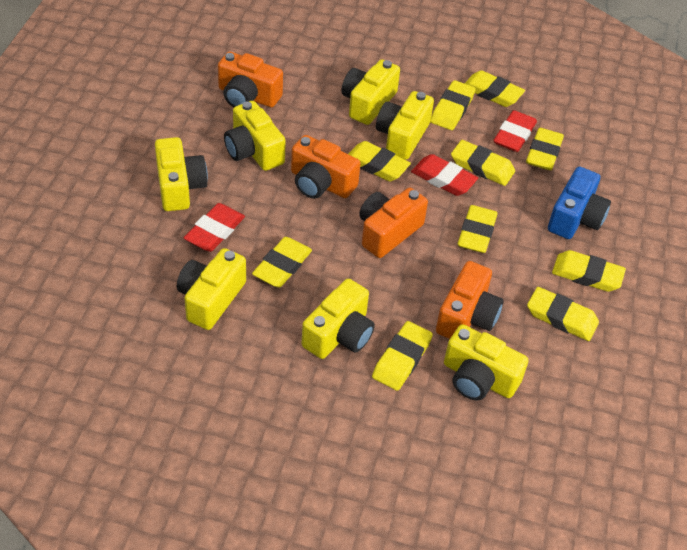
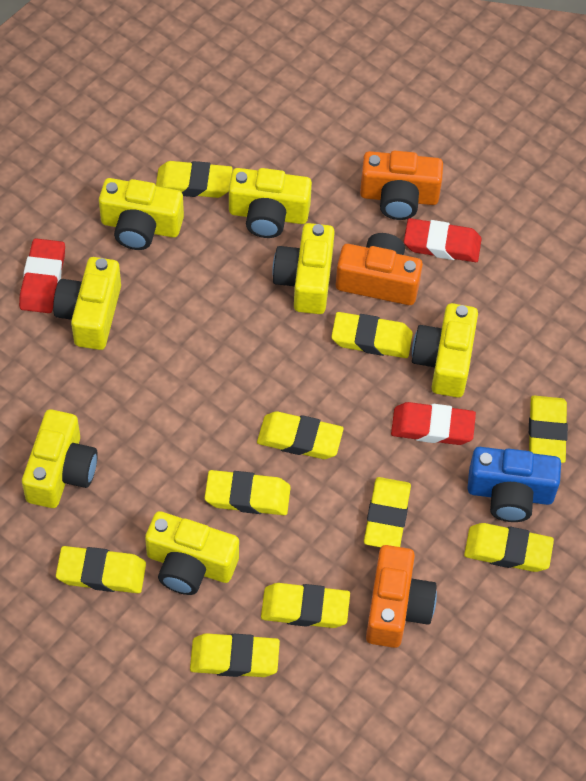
orange camera: [218,52,283,107] [291,135,361,199] [359,188,428,258] [436,261,504,339] = 4 -> [336,233,423,305] [360,151,443,220] [366,545,437,648] = 3

